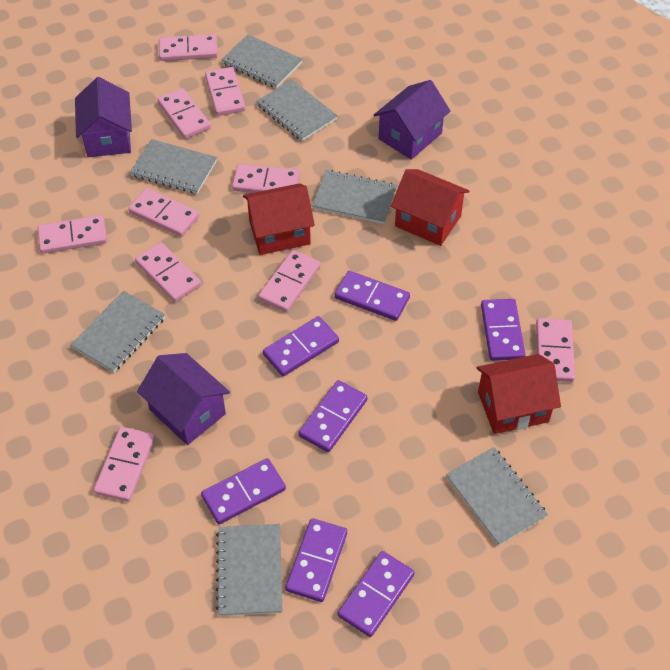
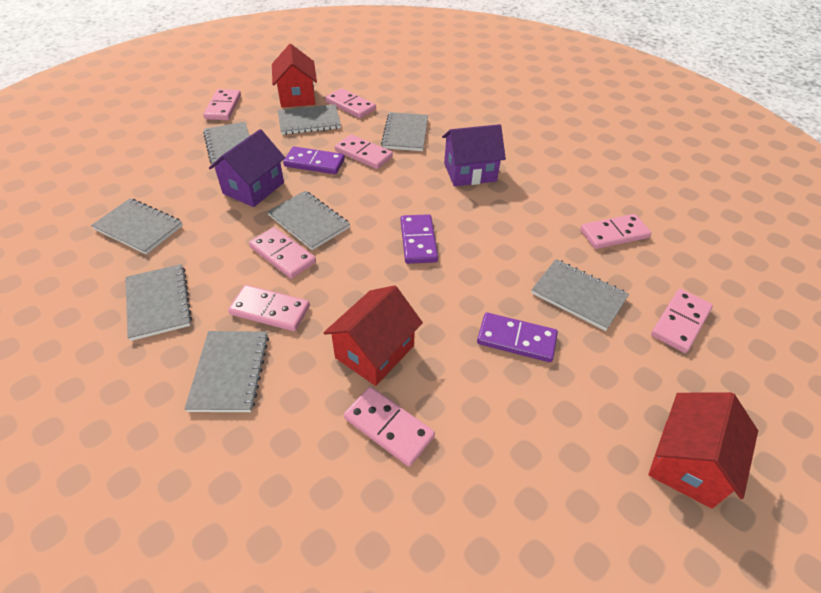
grey notebook: [71,291,165,373] [130,139,217,194] [216,524,282,616] [221,34,303,88] [256,80,338,141] [312,170,397,224] [446,447,548,546] = 7 -> [91,198,183,254] [125,264,192,341] [184,331,269,412] [203,122,250,164] [267,191,350,250] [278,104,341,135] [381,112,428,151] [531,259,629,331] = 8
pink domino: [38,215,107,254] [94,427,155,502] [128,188,199,237] [135,242,201,302] [157,88,211,139] [159,34,218,61] [205,67,246,116] [232,164,300,193] [258,250,321,312] [536,318,575,382] = 10 -> [203,89,241,120] [228,285,310,331] [249,227,316,279] [325,88,376,118] [335,134,393,169] [344,387,435,466] [580,214,651,249] [651,289,713,353] = 8
purple domino: [201,458,286,524] [263,316,339,376] [285,518,347,602] [299,380,368,452] [335,271,410,321] [338,551,415,637] [481,299,525,361] = 7 -> [283,147,345,174] [401,214,438,264] [477,312,558,362] = 3
purple house: [75,77,132,157] [137,353,230,445] [374,80,451,160] = 3 -> [209,129,285,207] [442,124,506,186] = 2

